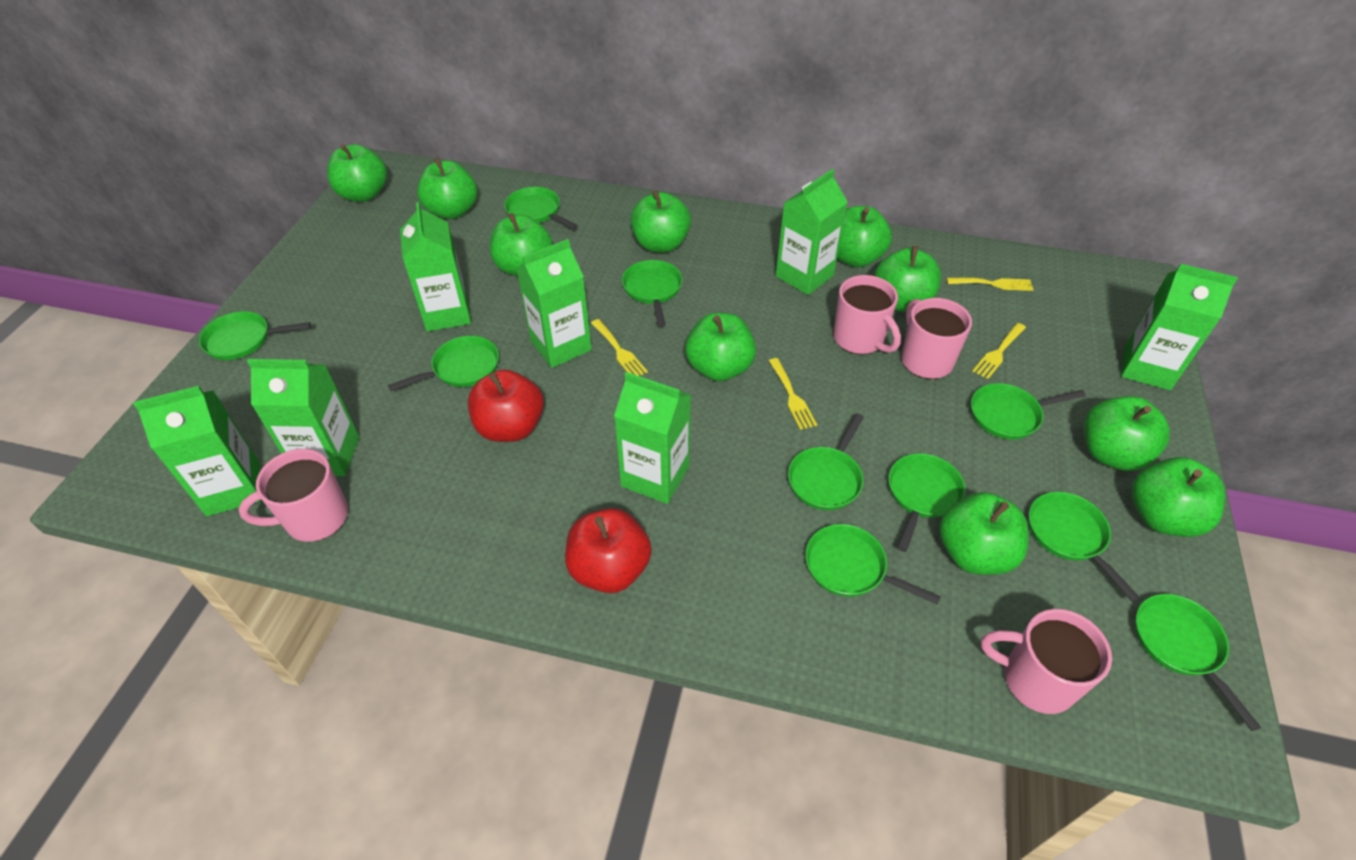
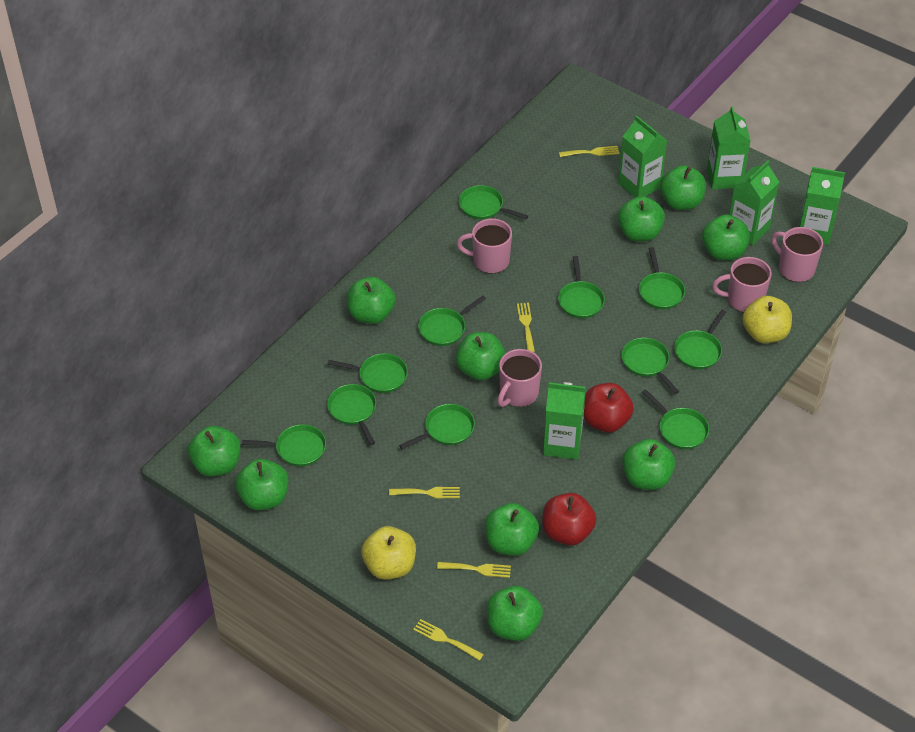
green carton: [133,386,262,516] [247,359,359,476] [400,202,471,332] [517,239,592,368] [614,372,691,504] [776,169,848,295] [1121,264,1238,390] = 7 -> [543,382,586,460] [618,116,667,197] [707,106,751,189] [729,160,779,246] [799,167,845,245] = 5
green pan: [199,311,311,360] [388,336,499,391] [504,187,578,229] [622,260,683,327] [788,413,864,510] [805,524,941,604] [888,453,965,552] [971,383,1086,440] [1029,492,1140,602] [1135,594,1261,731] = 10 -> [242,424,326,467] [327,353,408,393] [327,384,376,445] [399,404,475,449] [418,296,486,346] [459,185,528,219] [558,256,605,319] [622,338,679,394] [639,247,685,309] [642,389,709,449] [674,310,726,369] = 11
yellow apple: none = 0 -> [361,526,416,580] [742,296,792,343] = 2
yellow fork: [591,319,648,376] [769,358,817,430] [947,278,1034,291] [972,323,1026,379] = 4 -> [389,487,460,498] [413,619,484,661] [437,562,511,578] [517,303,535,352] [559,146,619,157] = 5

